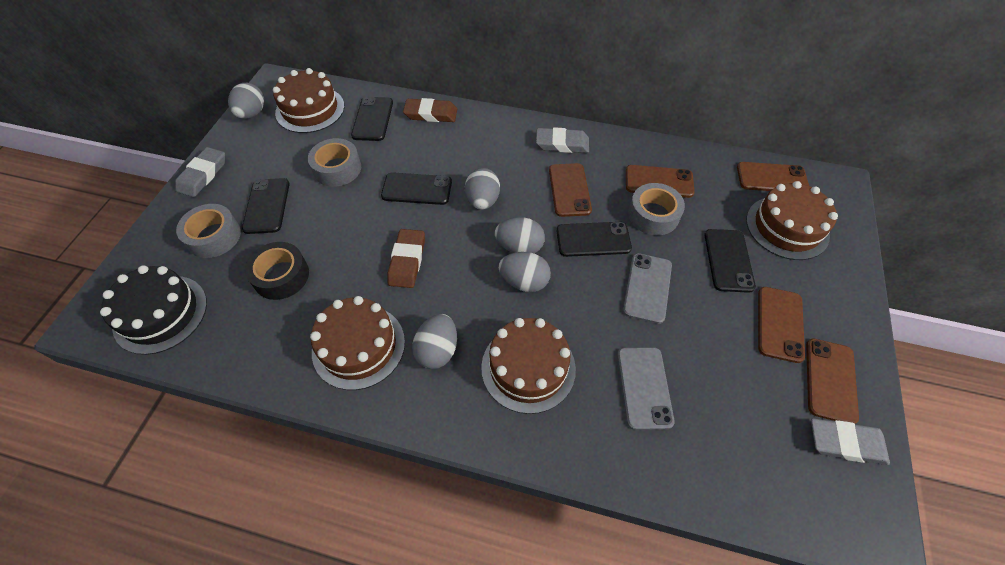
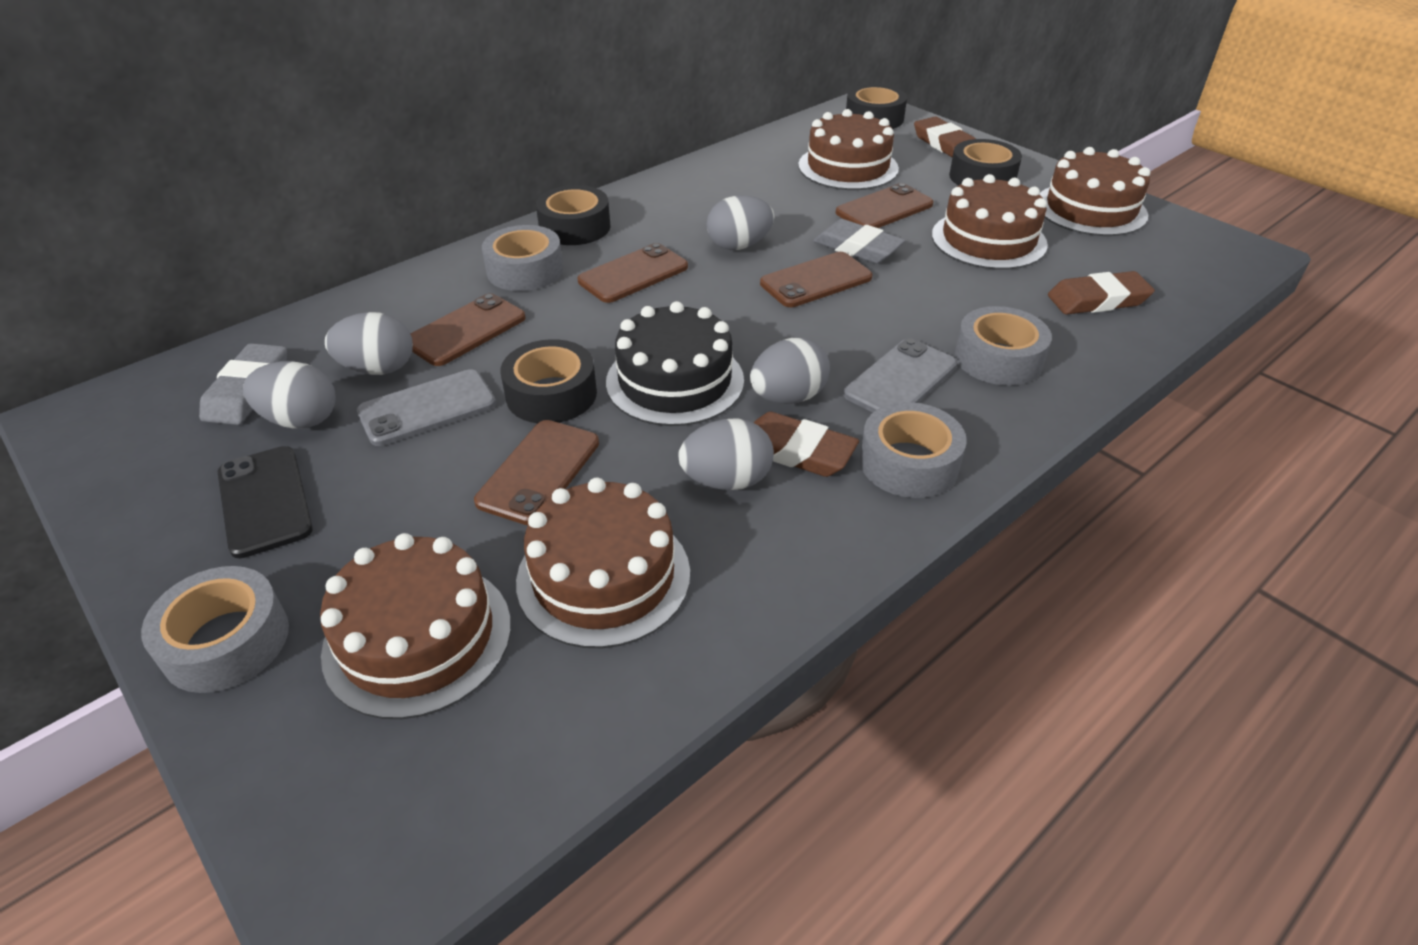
black phone: [242,178,290,234] [351,97,393,141] [381,172,452,205] [557,222,632,257] [705,229,756,293] = 5 -> [218,446,313,558] = 1
black tape: [245,242,309,300] = 1 -> [501,339,597,423] [536,185,610,245] [846,84,907,129] [949,139,1022,186] = 4
brown cake: [273,68,344,133] [310,296,405,390] [481,318,576,414] [746,181,838,260] = 4 -> [320,533,511,719] [516,478,690,648] [798,109,899,190] [932,174,1048,270] [1040,147,1150,236] = 5
brown eraser: [387,229,425,288] [403,98,457,122] = 2 -> [754,412,859,477] [914,116,976,158] [1048,271,1155,315] = 3
grey eraser: [175,147,225,197] [536,127,589,153] [811,418,890,465] = 3 -> [199,343,287,425] [813,219,905,264] = 2
grey tape: [176,204,241,258] [308,138,361,187] [628,183,685,235] = 3 -> [141,566,289,693] [482,225,563,291] [860,402,967,498] [955,306,1052,385] = 4

